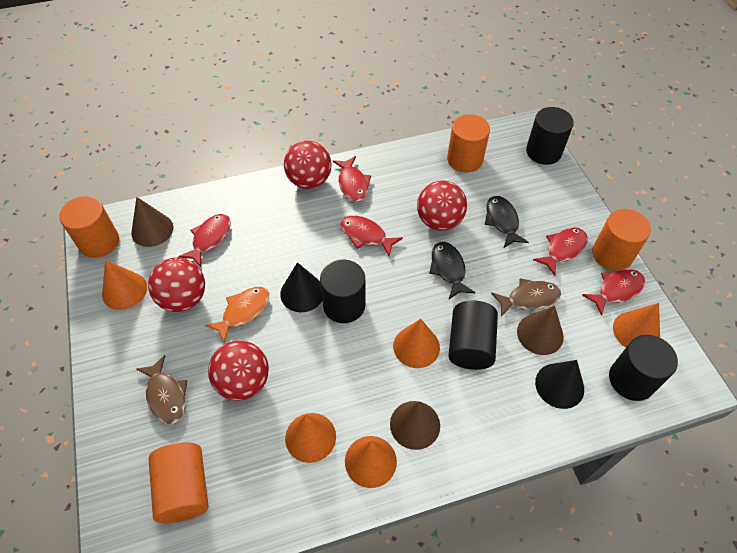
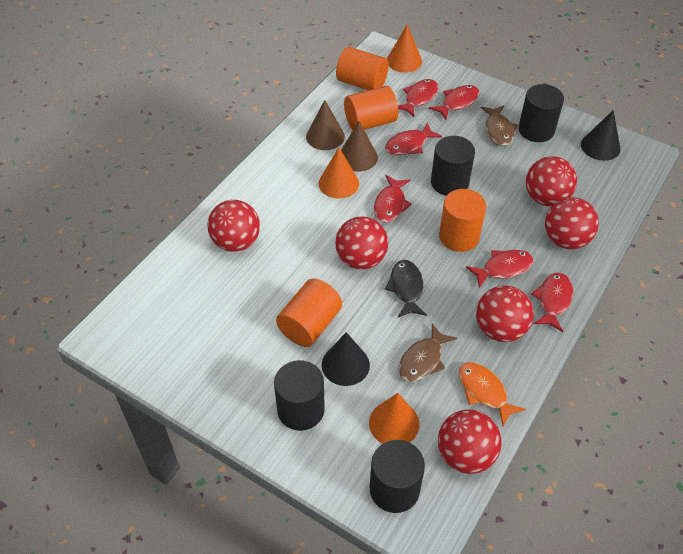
black fish: [429,242,475,299] [484,196,529,248] = 2 -> [385,260,427,317] = 1
brown cone: [131,197,173,247] [390,401,440,450] [517,306,564,355] = 3 -> [306,100,345,150] [341,121,378,172] = 2
orange cone: [102,260,147,310] [285,413,336,463] [345,436,397,488] [393,319,440,368] [613,303,660,348] = 5 -> [319,147,359,199] [369,393,420,444] [387,24,422,73] = 3
red ball: [148,258,205,312] [208,341,269,401] [284,141,331,189] [417,180,467,231] = 4 -> [207,200,260,252] [335,216,388,269] [438,410,502,474] [476,285,534,342] [526,156,577,206] [545,197,599,249] = 6
red fish: [178,214,231,267] [333,156,371,202] [340,216,403,257] [533,227,588,276] [582,269,645,316] = 5 -> [374,175,412,223] [385,123,442,155] [398,79,438,117] [429,85,480,120] [466,250,534,288] [532,273,573,332] = 6

